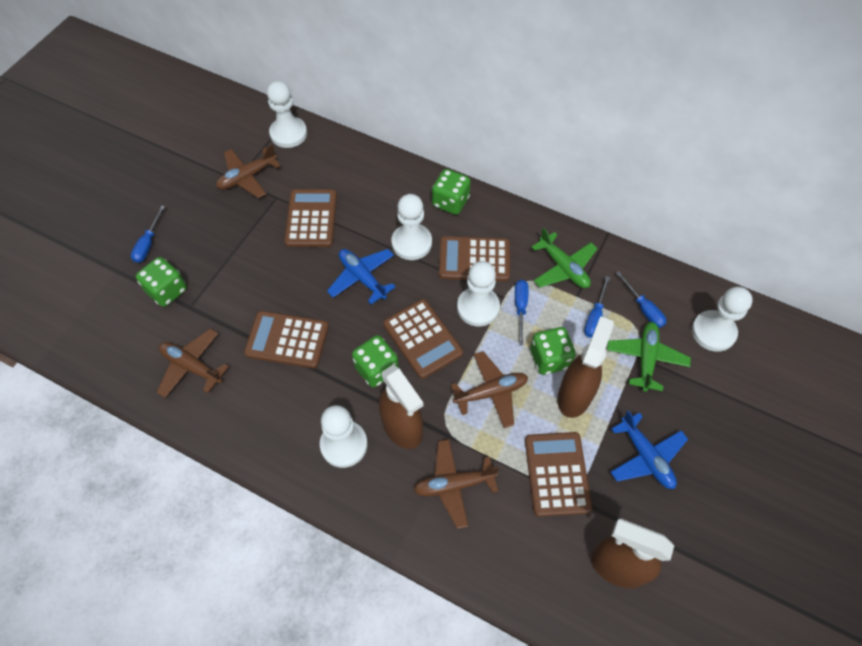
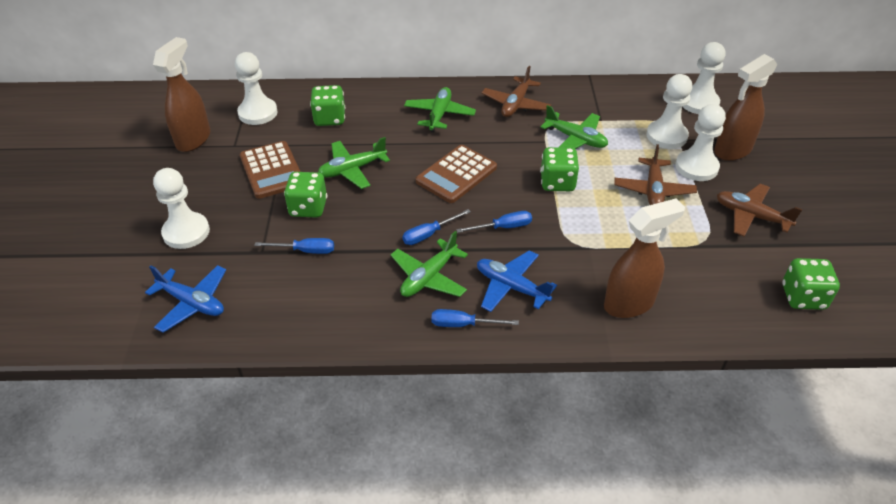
brown calculator: [244,311,329,368] [284,189,337,247] [383,299,463,379] [439,236,510,281] [525,432,592,517] = 5 -> [240,141,300,199] [416,145,497,203] = 2
brown plane: [157,328,229,398] [216,144,281,198] [414,439,499,529] [451,351,528,428] = 4 -> [482,66,551,117] [614,144,697,205] [717,184,802,236] = 3
green plane: [531,228,598,288] [607,322,691,392] = 2 -> [318,137,390,189] [390,231,468,297] [404,87,476,132] [540,105,608,149] = 4

